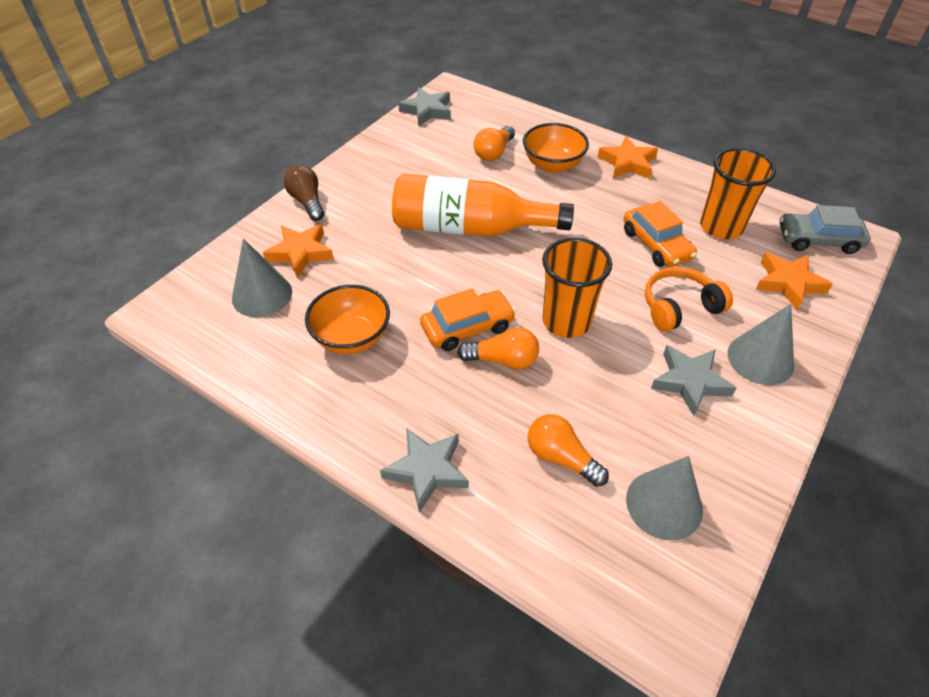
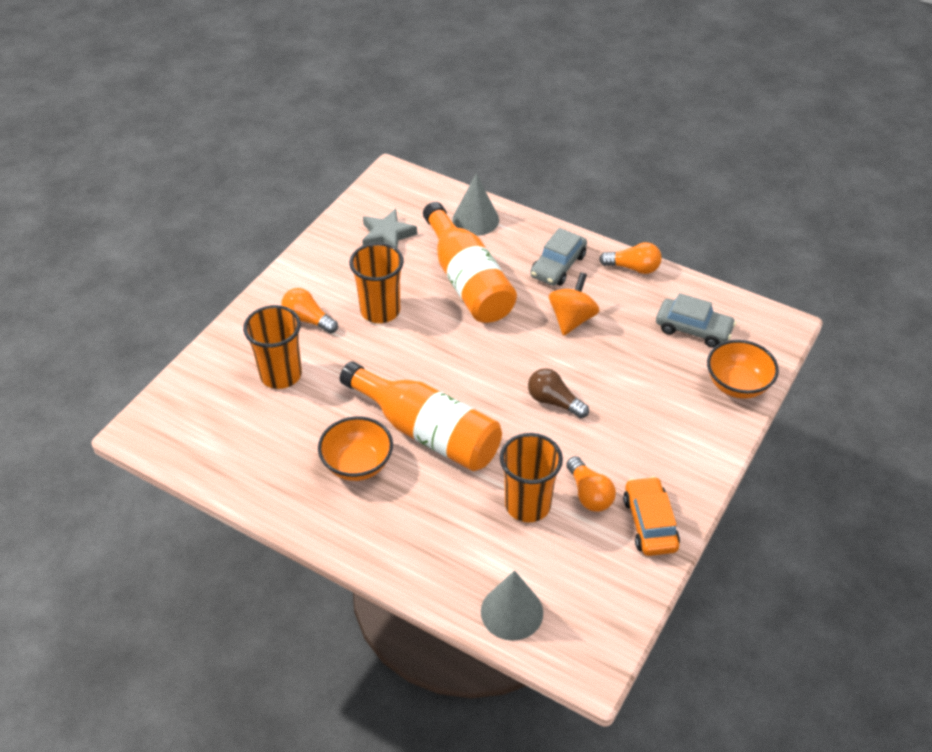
grey car: [780,205,870,254] = 1 -> [530,228,587,286] [656,293,736,348] = 2
grey cone: [232,238,292,317] [626,456,703,540] [728,304,794,385] = 3 -> [452,174,499,236] [481,570,543,641] = 2
grey star: [380,428,469,513] [398,88,451,126] [651,345,737,416] = 3 -> [362,209,417,249] = 1
orange bottle: [392,174,574,237] = 1 -> [340,362,502,471] [423,202,517,323] = 2
orange car: [420,288,516,351] [624,201,697,267] = 2 -> [623,476,680,556] = 1
orange cup: [542,238,612,338] [700,148,776,239] = 2 -> [243,305,302,389] [349,243,404,323] [500,433,563,522] = 3
orange headphones: [645,267,733,332] = 1 -> none = 0
orange spinning top: none = 0 -> [549,272,599,336] = 1
orange star: [263,224,334,278] [598,136,658,179] [755,252,833,310] = 3 -> none = 0

